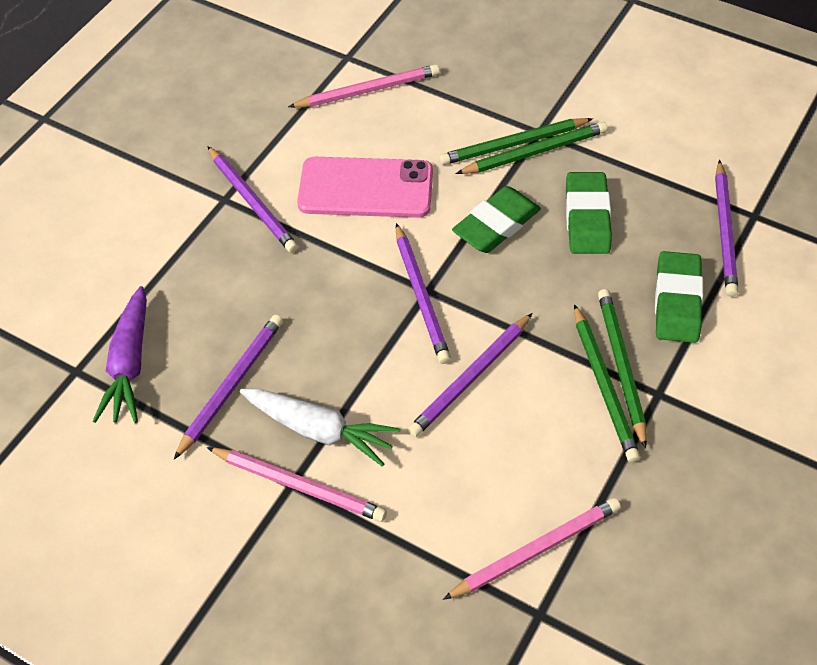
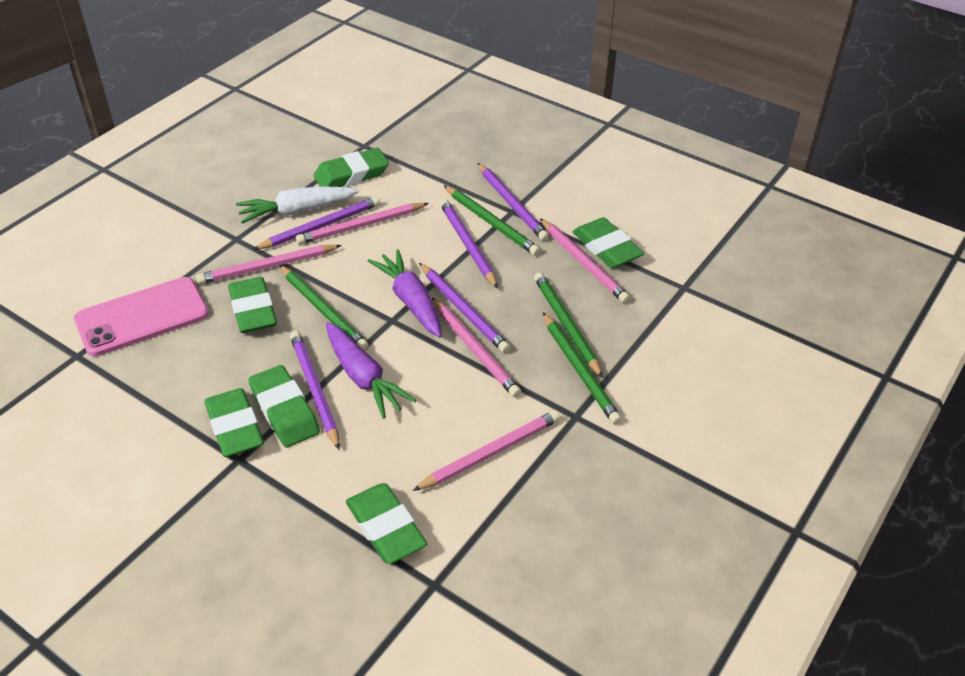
green eraser: [452,186,541,253] [566,172,612,254] [655,251,703,343] = 3 -> [205,388,264,457] [228,277,277,333] [248,365,320,448] [313,148,389,187] [346,483,427,564] [573,217,644,268] = 6
pink pencil: [207,447,387,522] [288,64,440,108] [443,497,621,600] = 3 -> [196,245,342,284] [296,203,429,244] [412,410,561,491] [432,298,521,397] [540,218,630,303] = 5
purple carrot: [93,286,147,423] = 1 -> [326,322,416,419] [368,249,442,338] = 2

